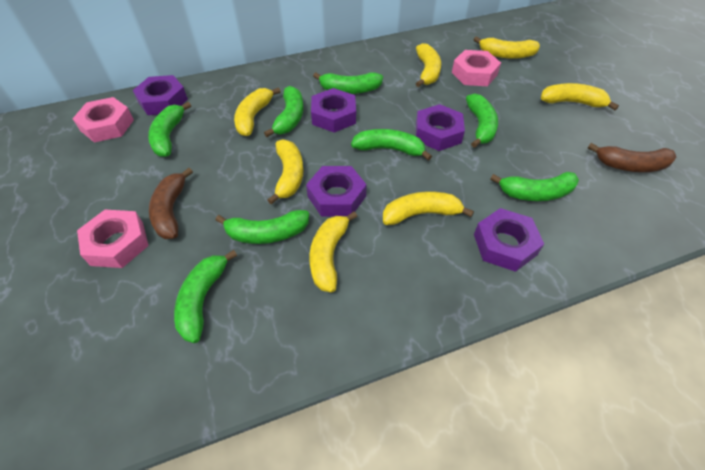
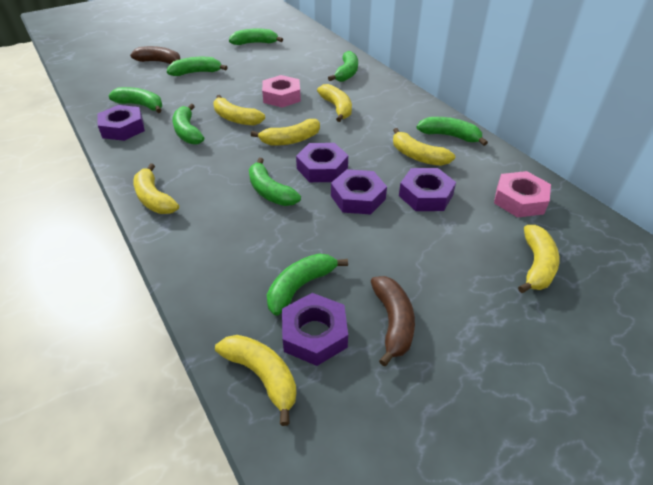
pink nut: [72,97,134,142] [77,210,149,268] [452,50,501,86] = 3 -> [262,75,301,108] [494,171,551,218] = 2

